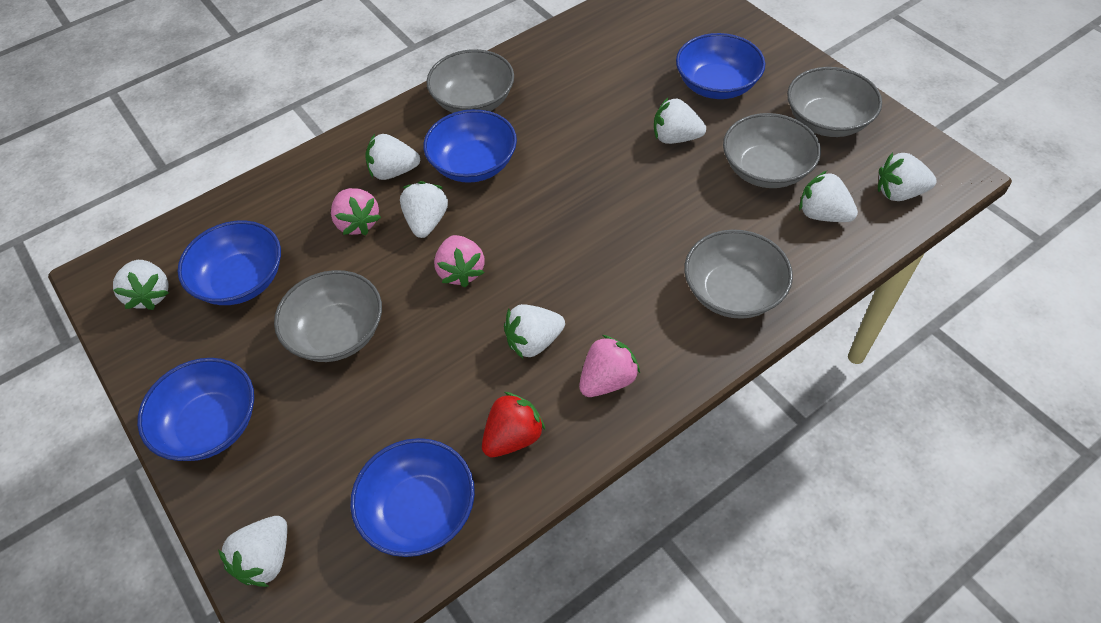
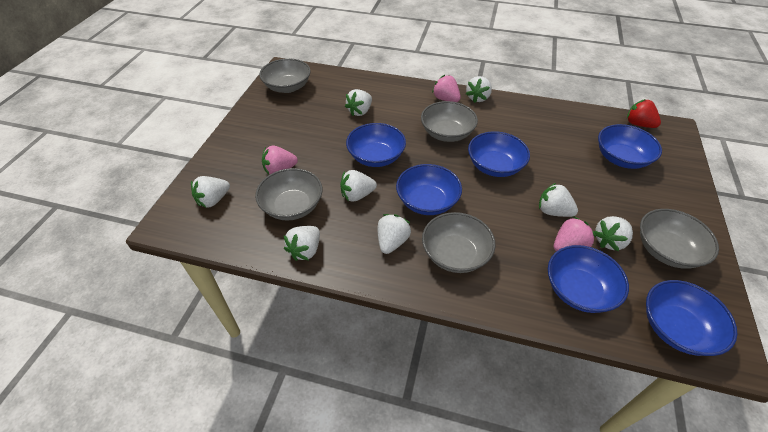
blue bowl: [137,358,254,461] [177,221,281,305] [350,438,475,557] [423,109,517,183] [676,33,765,99] = 5 -> [346,123,406,167] [396,164,462,215] [468,131,530,177] [548,245,629,313] [598,124,662,169] [646,280,738,356] = 6

